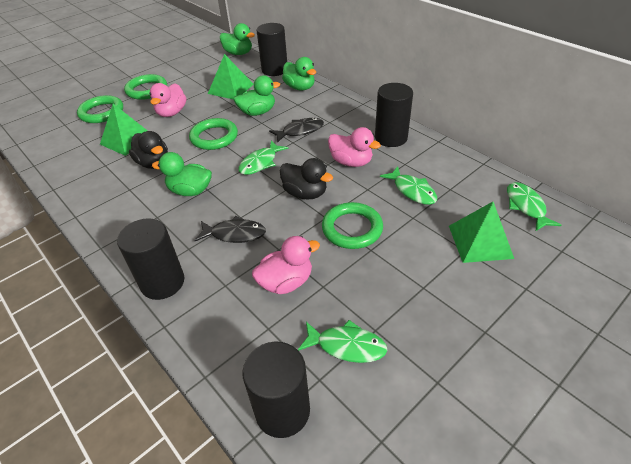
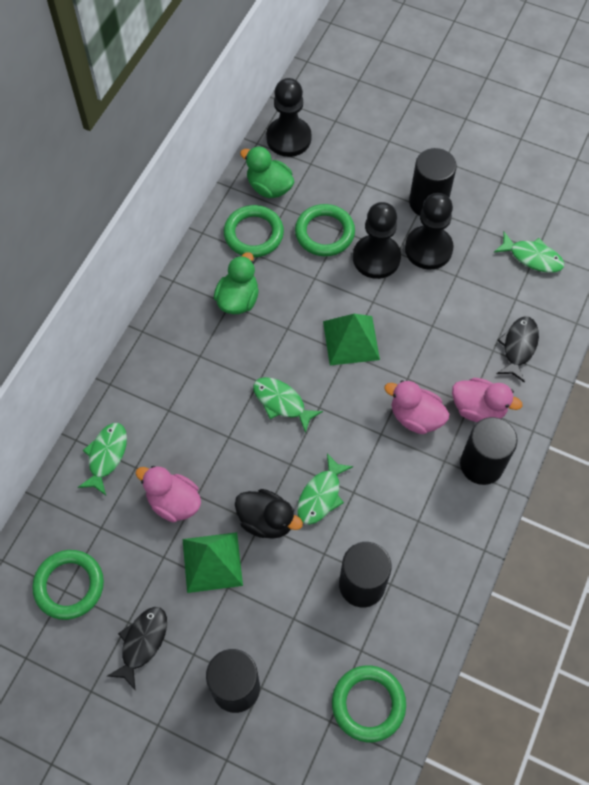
black duck: [129,131,168,169] [280,158,333,199] = 2 -> [235,489,303,539] = 1
black pawn: none = 0 -> [266,78,311,157] [353,202,401,279] [405,193,454,269] = 3
green duck: [152,152,212,196] [220,23,255,55] [234,75,280,116] [282,57,316,91] = 4 -> [214,252,259,314] [240,146,294,198] = 2
green pyramid: [100,104,148,156] [208,54,253,100] [449,202,514,263] = 3 -> [183,532,243,593] [323,314,380,365] = 2

